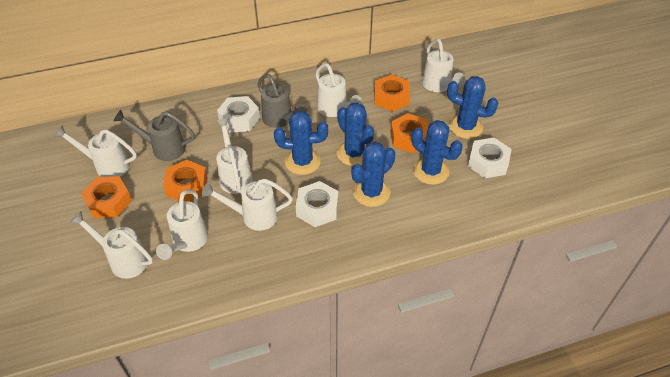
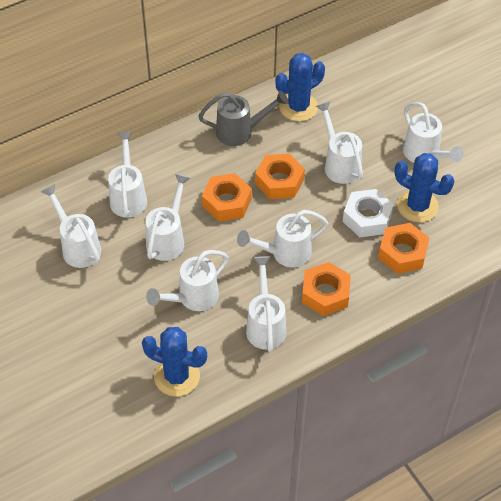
blue cactus: [274,111,328,175] [337,102,374,166] [351,142,395,207] [411,120,463,185] [447,76,498,139] = 5 -> [142,327,207,396] [275,53,325,121] [395,153,454,222] = 3
grey watering can: [113,110,195,161] [258,74,307,128] = 2 -> [198,91,288,146] = 1
white nut: [217,96,260,133] [296,181,339,227] [468,138,512,178] = 3 -> [343,189,394,237] = 1
white watering can: [54,126,137,177] [70,211,153,279] [156,189,208,260] [202,179,293,231] [216,118,253,194] [315,63,362,117] [422,39,465,92] = 7 -> [41,184,101,268] [108,132,147,218] [145,174,190,261] [146,250,229,311] [237,210,328,267] [246,256,286,352] [316,101,363,184] [403,102,463,163] = 8

